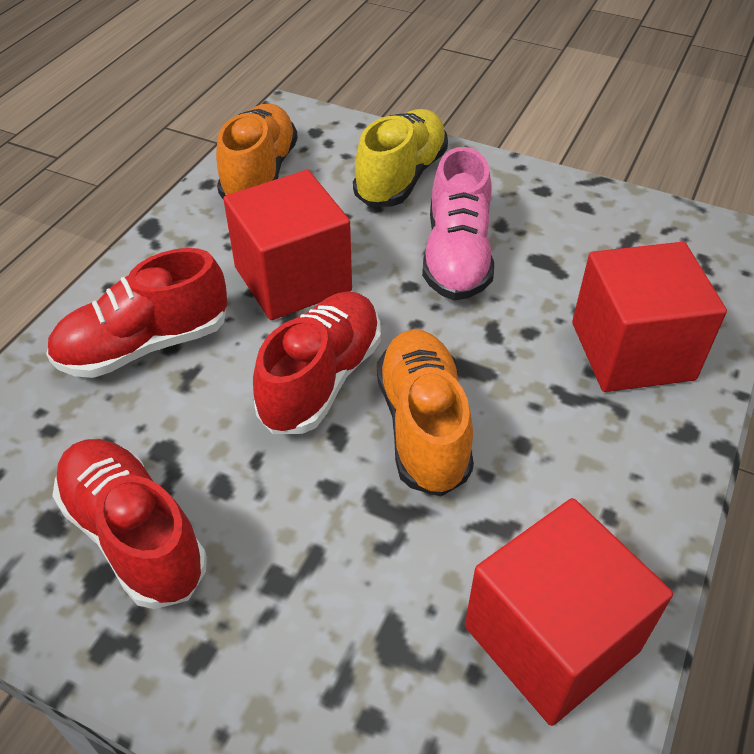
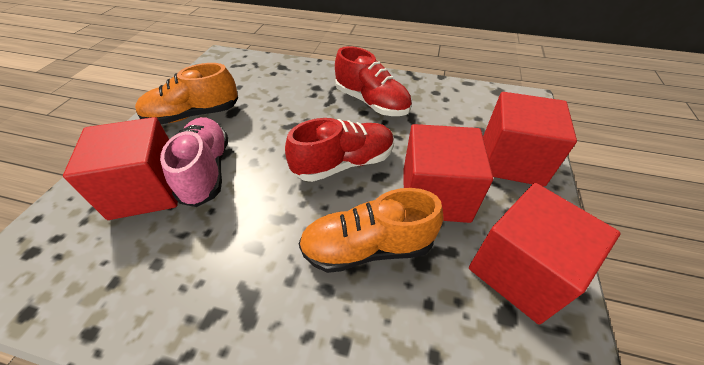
red cube: [223,170,352,320] [465,498,673,726] [572,242,727,392] = 3 -> [63,117,178,220] [403,124,493,223] [469,183,620,324] [483,92,577,187] = 4
red shoe: [46,248,227,378] [52,439,207,609] [253,291,381,434] = 3 -> [285,118,394,182] [335,46,412,116] = 2
yellow shoe: [353,109,448,207] = 1 -> none = 0

